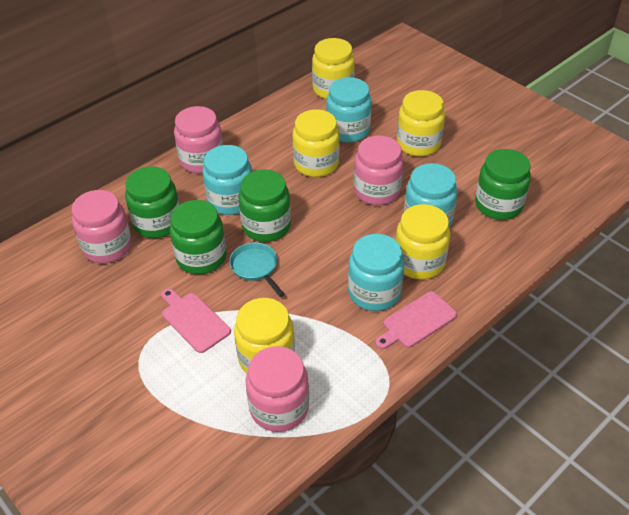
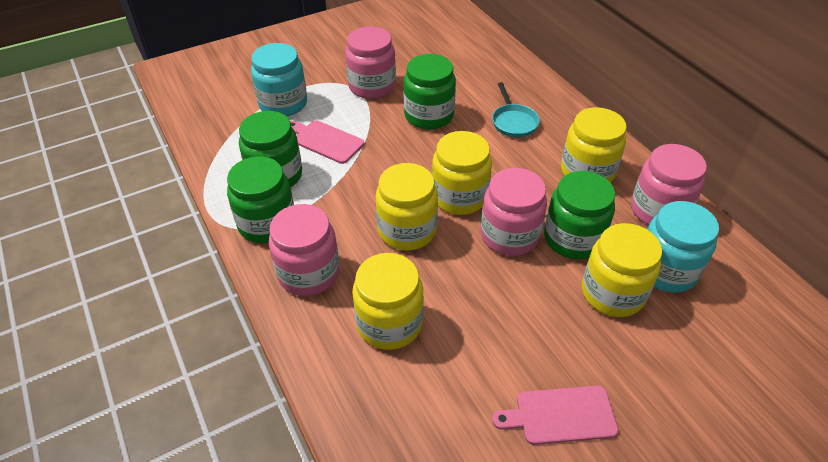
turquoise jar: [202,145,252,215] [326,77,372,143] [348,234,404,311] [404,163,457,227] = 4 -> [251,43,307,117] [647,201,719,293] = 2

